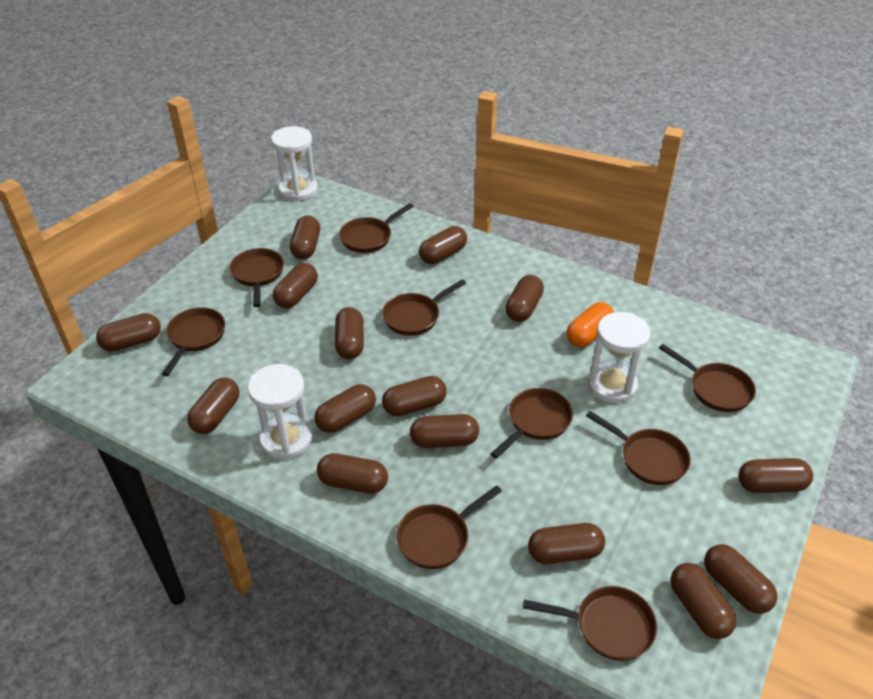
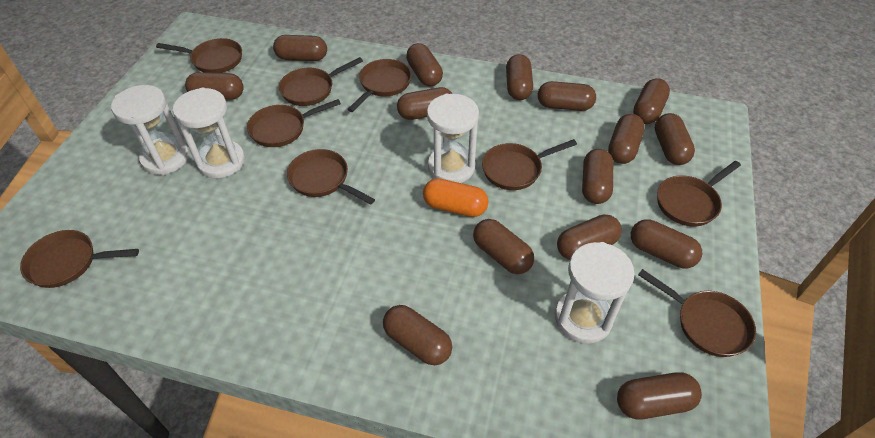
white hourglass: [248,364,312,460] [271,126,318,202] [588,312,650,403] = 3 -> [111,85,189,175] [173,88,245,178] [427,94,479,183] [555,242,635,344] = 4

